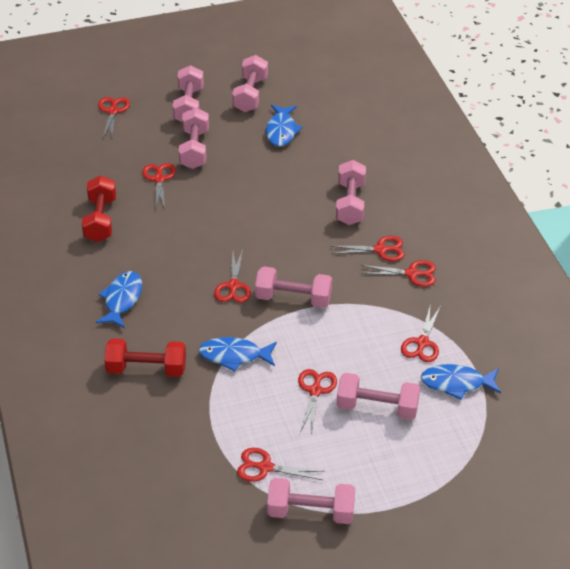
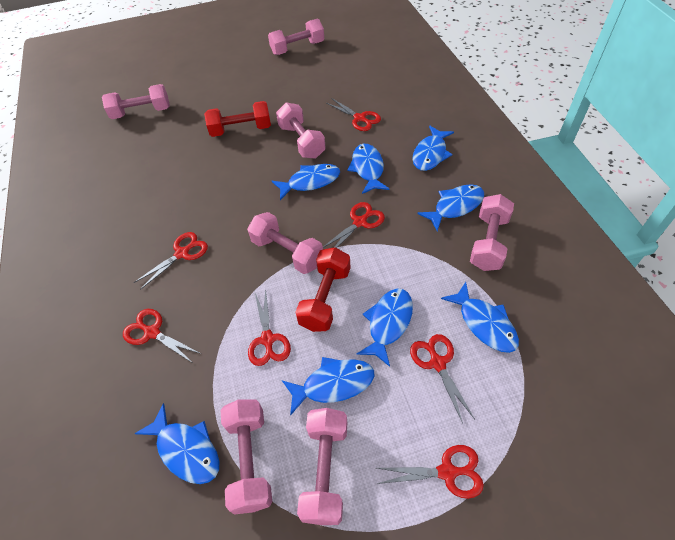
blue fish: [96,271,142,328] [198,337,277,372] [266,105,303,147] [421,364,501,400] = 4 -> [134,403,220,484] [272,164,340,200] [282,357,375,416] [347,144,390,194] [357,289,413,367] [412,126,454,171] [417,184,484,231] [441,282,519,353] = 8
red scissors: [98,97,130,138] [142,163,176,210] [214,250,251,303] [237,448,325,482] [298,369,337,432] [331,236,405,261] [360,260,436,287] [401,306,441,362] = 8 -> [123,309,201,362] [134,232,208,289] [248,288,291,366] [323,202,385,248] [326,98,381,131] [377,445,484,499] [410,334,475,423] = 7

